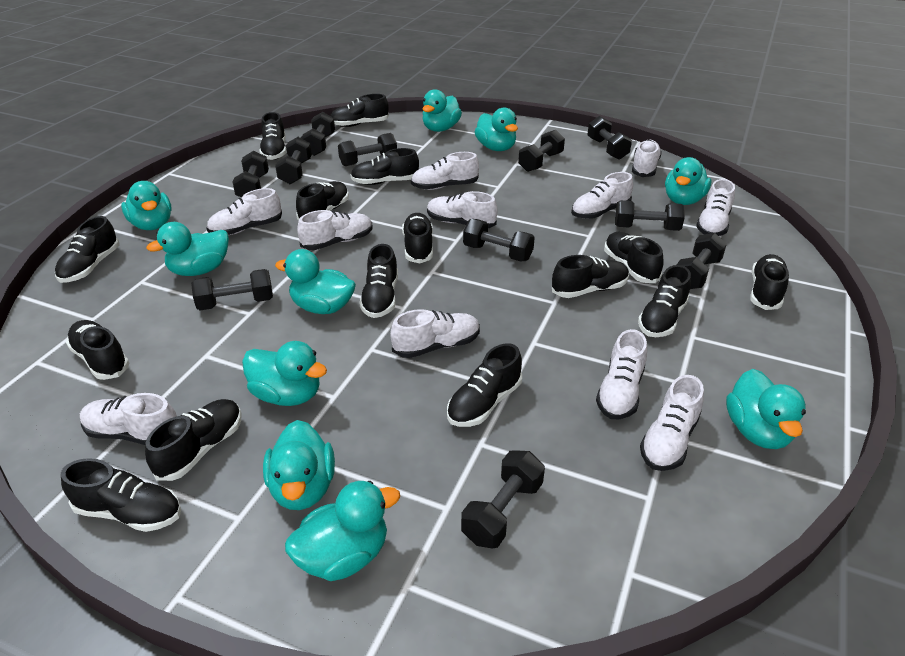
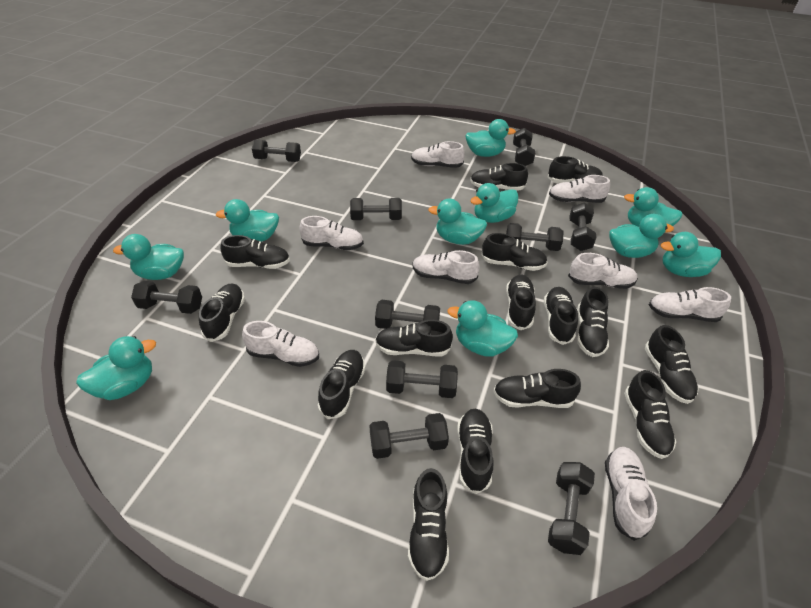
black dumbbell: [191,269,273,310] [232,151,269,198] [275,137,312,184] [301,112,335,156] [338,133,397,166] [461,450,545,549] [463,219,535,261] [518,130,565,172] [587,116,632,160] [615,200,685,231] [677,233,727,289] = 11 -> [131,281,202,314] [252,140,301,162] [350,198,402,220] [369,413,449,459] [375,300,440,329] [386,360,458,398] [506,223,564,251] [513,128,535,166] [548,462,595,555] [569,202,596,251] = 10
white shoe: [80,393,177,445] [206,188,282,235] [297,210,373,250] [390,309,480,358] [411,152,479,190] [427,191,498,229] [571,172,633,219] [596,329,647,419] [632,140,662,177] [640,375,704,471] [696,179,735,236] = 11 -> [242,321,319,367] [300,216,364,250] [411,141,465,168] [412,250,480,284] [549,175,610,203] [568,253,638,289] [605,447,657,541] [649,287,731,322] = 8

